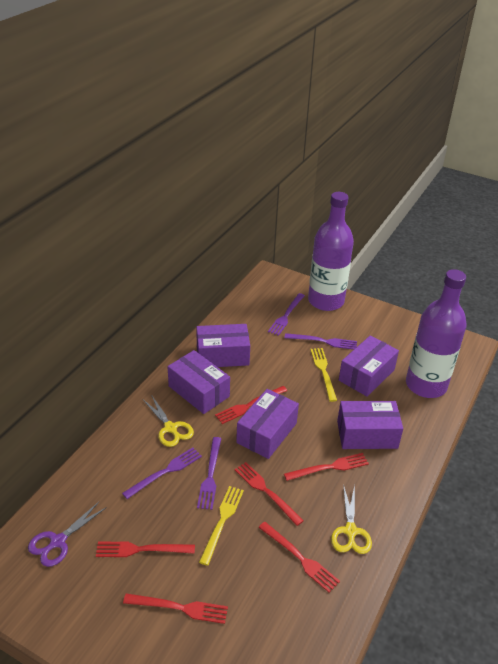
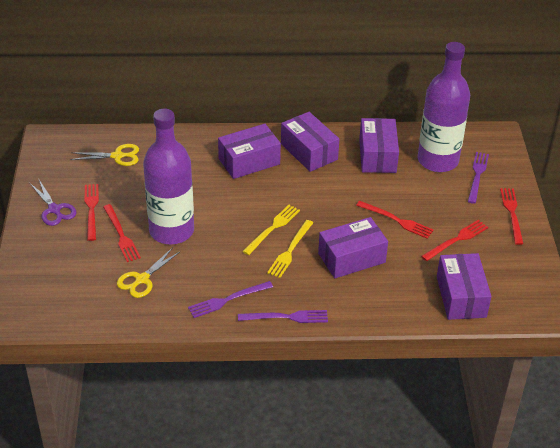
purple fork: [122,447,202,499] [197,437,222,510] [268,293,305,336] [284,333,357,350] = 4 -> [188,281,273,318] [238,310,328,323] [468,152,489,204] = 3
red fork: [96,542,195,557] [123,593,228,624] [215,386,287,424] [235,462,304,526] [258,522,340,593] [284,453,369,481] = 6 -> [85,184,99,241] [103,204,141,262] [356,201,434,239] [421,220,488,261] [500,188,524,245] = 5

